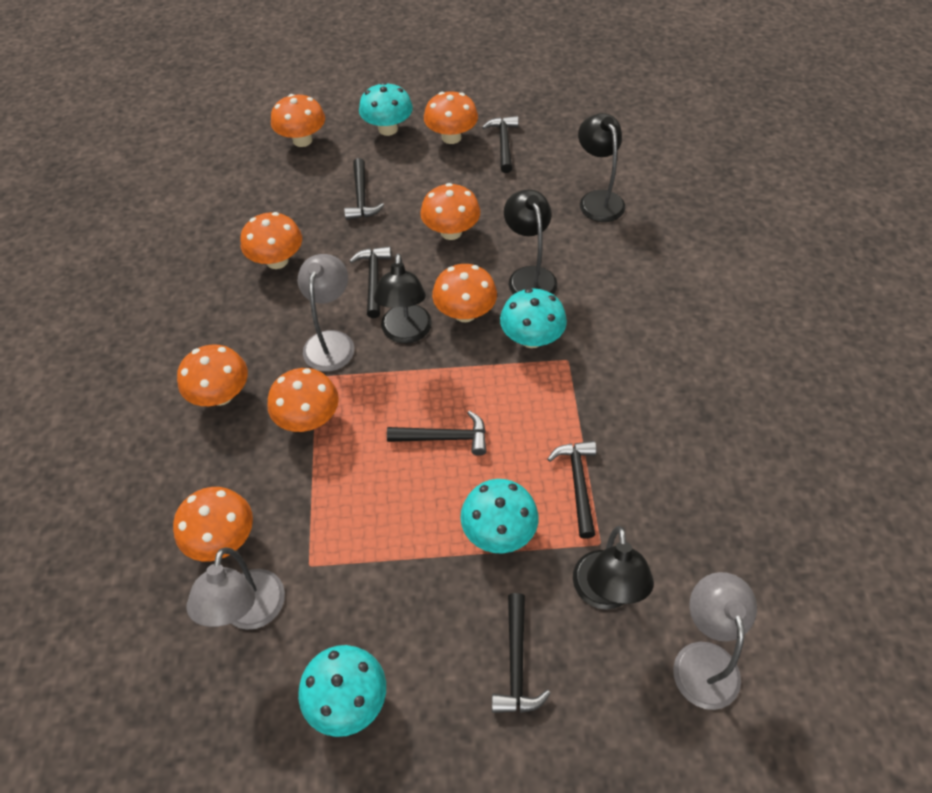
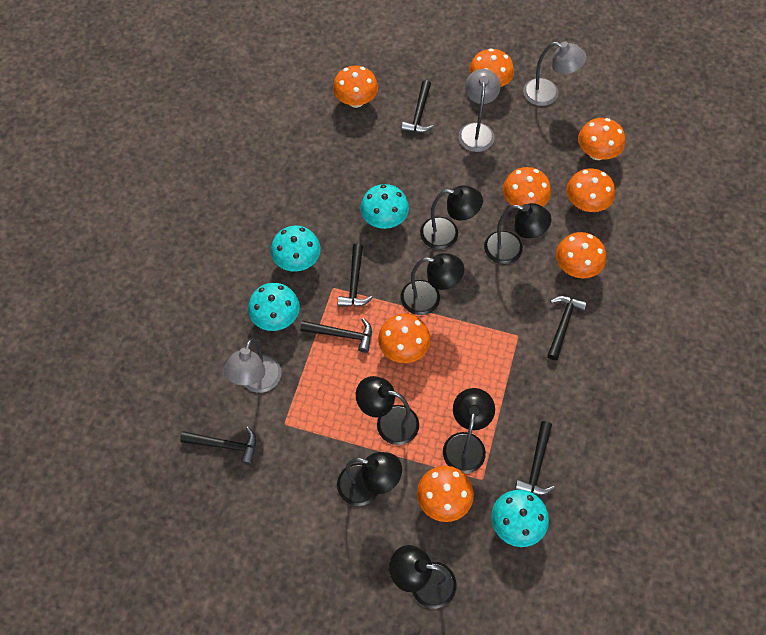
black lamp: [374,253,432,343] [504,189,558,295] [573,526,654,610] [578,113,625,222] = 4 -> [337,452,402,506] [356,376,419,445] [389,545,456,608] [401,253,464,315] [420,185,483,250] [443,388,495,473] [484,203,552,264] = 7

